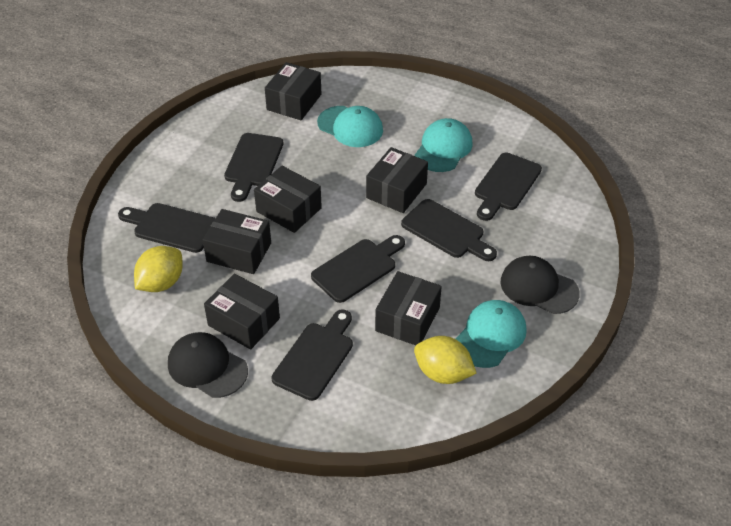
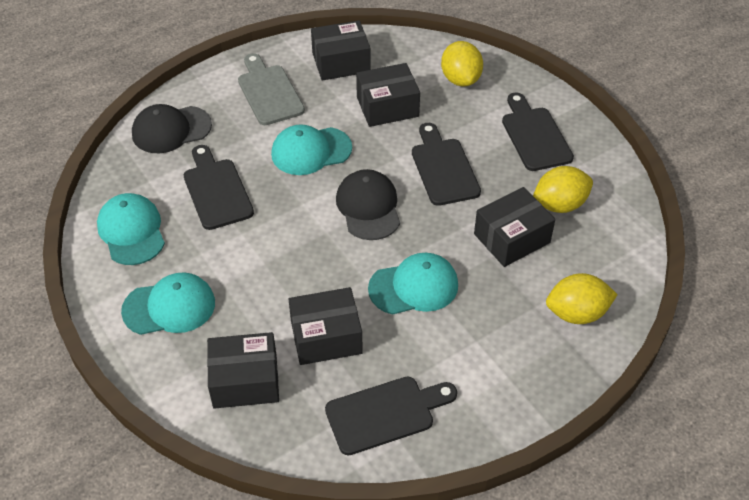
black box: [203,209,271,274] [204,274,280,350] [254,166,322,233] [265,62,321,120] [366,147,428,213] [375,271,442,345] = 6 -> [207,332,279,409] [288,287,363,365] [311,20,371,81] [356,63,420,127] [474,187,555,267] = 5
black cutting board: [118,203,216,253] [224,133,283,202] [271,310,353,401] [311,235,405,303] [401,199,497,261] [475,153,542,221] = 6 -> [184,145,254,230] [325,377,457,455] [412,123,481,206] [502,93,574,171] = 4
grey cutting board: none = 0 -> [238,53,305,125] = 1
turquoise cap: [317,106,383,147] [415,118,473,172] [456,300,527,368] = 3 -> [97,193,165,265] [121,273,215,335] [271,124,352,175] [368,253,458,315] = 4
yellow lemon: [134,246,183,292] [414,336,477,384] = 2 -> [441,41,483,87] [533,166,593,213] [546,273,618,324] = 3

